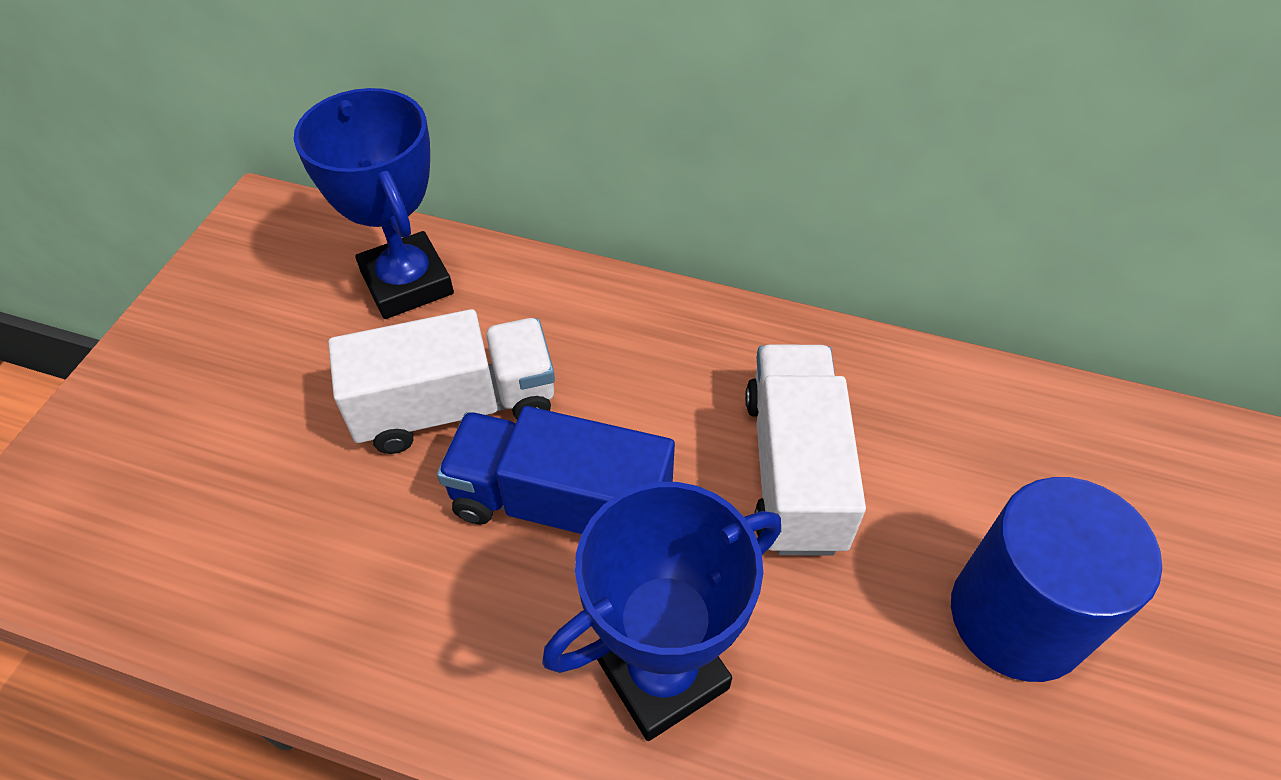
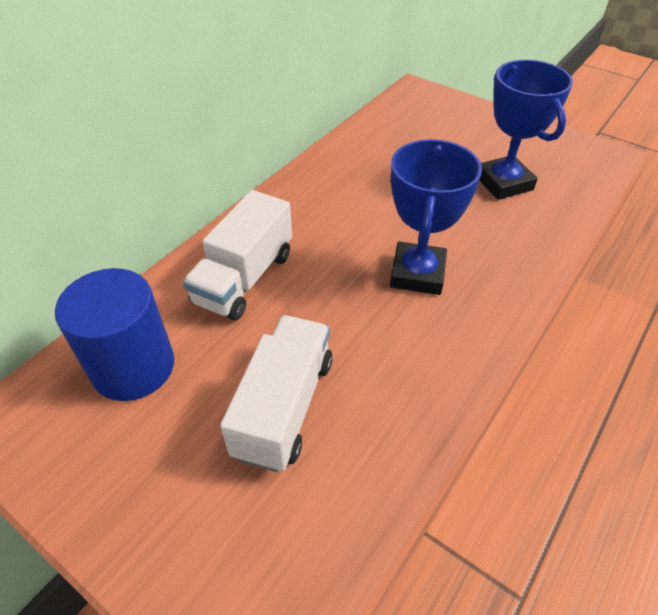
blue truck: [437,406,675,534] = 1 -> none = 0

